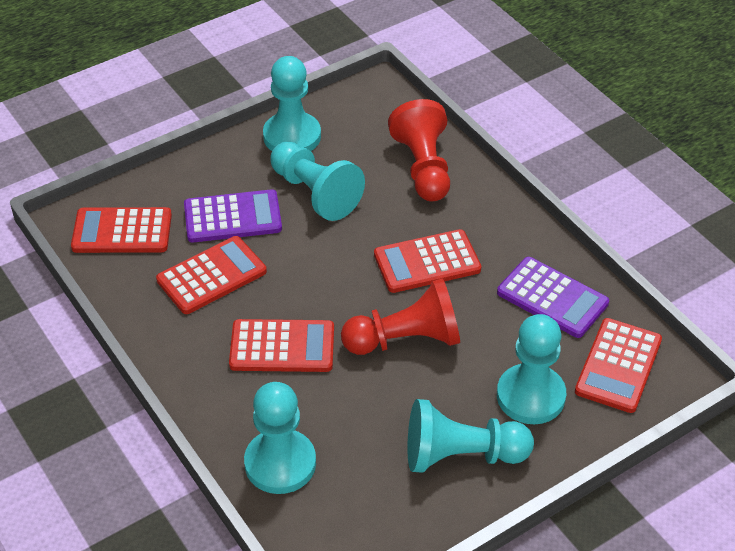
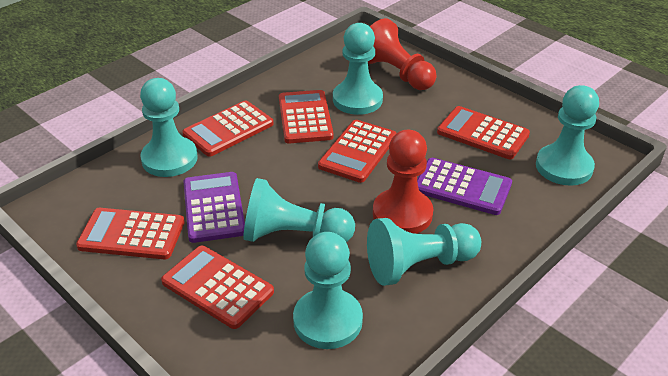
red calculator: [71,207,172,253] [156,236,267,314] [229,319,334,372] [374,229,481,293] [575,318,662,413] = 5 -> [76,208,184,259] [161,246,274,329] [182,101,274,157] [279,90,334,143] [318,120,397,183] [437,106,530,159] = 6
turquoise pawn: [244,382,316,494] [263,56,321,151] [271,141,365,221] [407,399,534,473] [497,314,566,424] = 5 -> [140,78,198,177] [243,178,355,242] [293,232,363,349] [333,23,383,115] [367,218,481,286] [536,85,599,186] = 6

